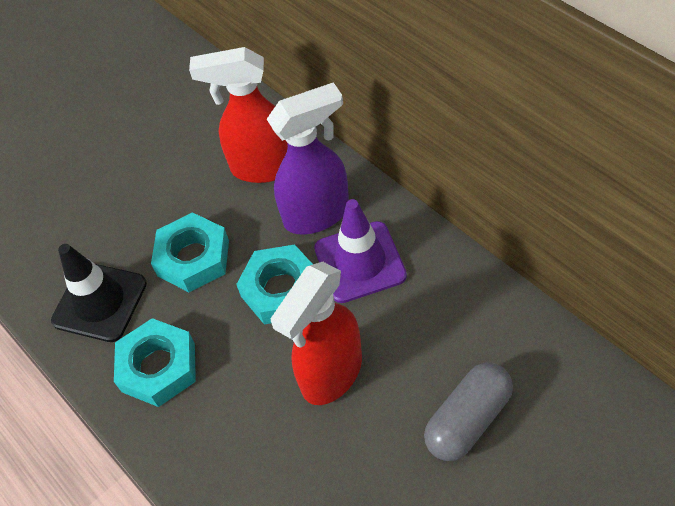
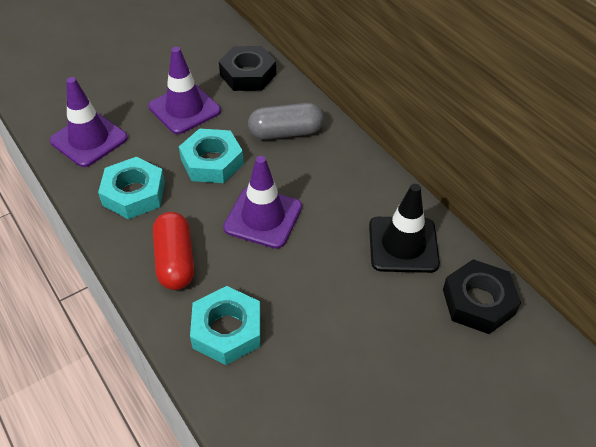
black nut: none = 0 -> [219,46,276,91] [443,259,521,334] = 2
purple spray bottle: [267,82,349,235] = 1 -> none = 0
purple traffic cone: [314,199,407,303] = 1 -> [50,77,128,167] [148,47,221,134] [223,156,302,249] = 3
red capsule: none = 0 -> [153,212,194,290] = 1
red spray bottle: [189,47,288,183] [271,262,362,405] = 2 -> none = 0

